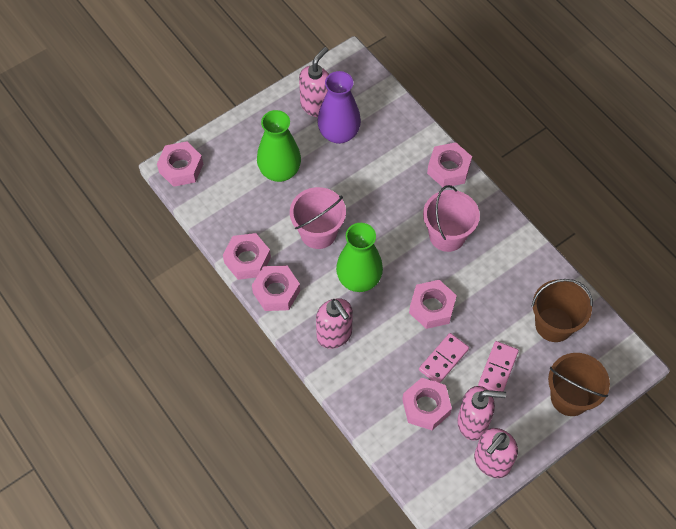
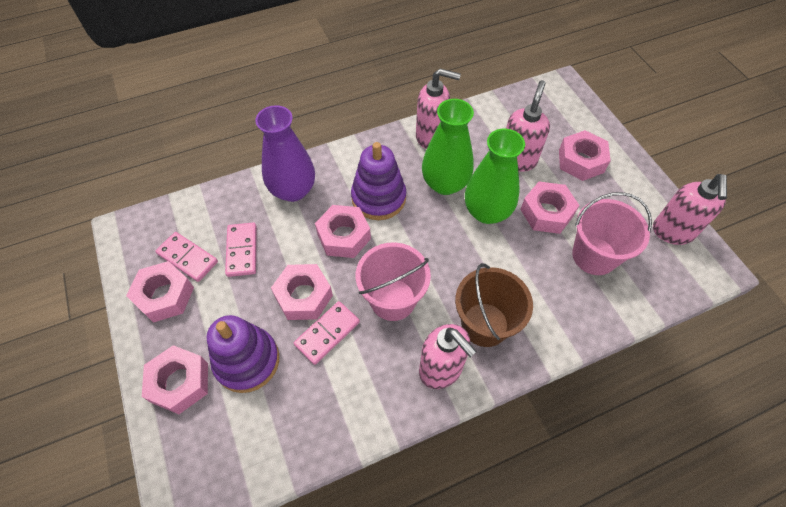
brown bucket: [531,279,593,342] [548,353,610,416] = 2 -> [455,263,533,347] = 1
pink domino: [419,333,469,383] [478,341,519,392] = 2 -> [155,232,218,282] [225,222,257,277] [294,301,360,365] = 3
purple stacking toy: none = 0 -> [207,315,279,393] [351,142,406,220] = 2

